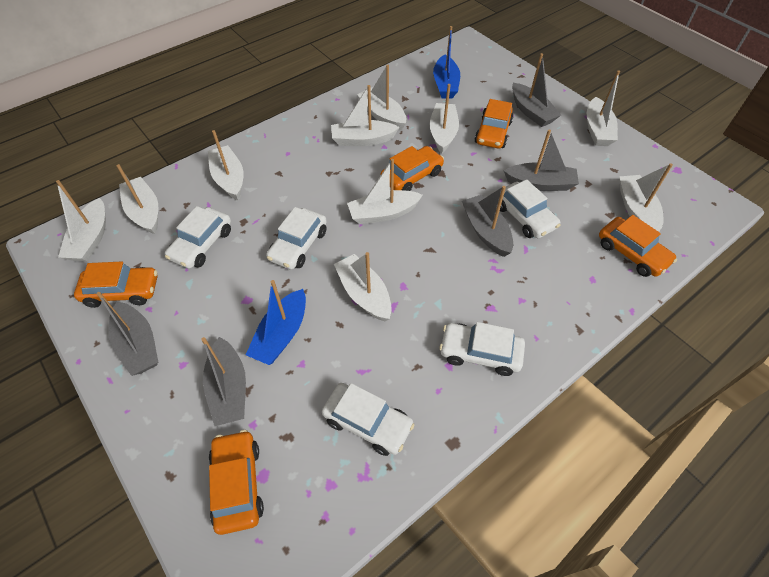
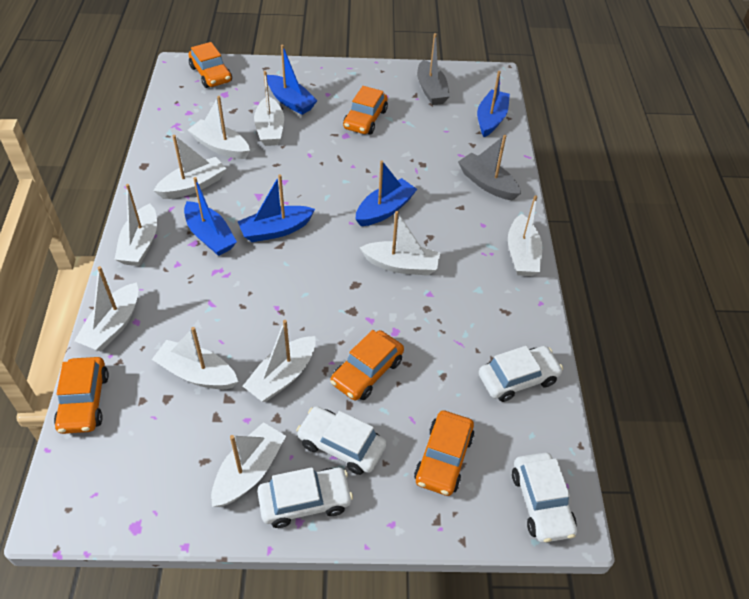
blue boat: [246,280,306,365] [433,26,460,98] = 2 -> [184,177,237,256] [237,174,315,242] [267,44,318,115] [355,160,417,226] [477,71,510,137] = 5
grey boat: [96,292,158,376] [201,337,246,426] [462,186,513,257] [504,129,579,191] [512,53,561,127] = 5 -> [417,33,450,105] [458,135,521,200] = 2
white car: [165,206,231,269] [266,207,327,270] [322,383,414,456] [439,322,525,376] [500,179,561,238] = 5 -> [257,467,353,528] [296,406,386,475] [479,346,563,402] [512,453,577,543] = 4

